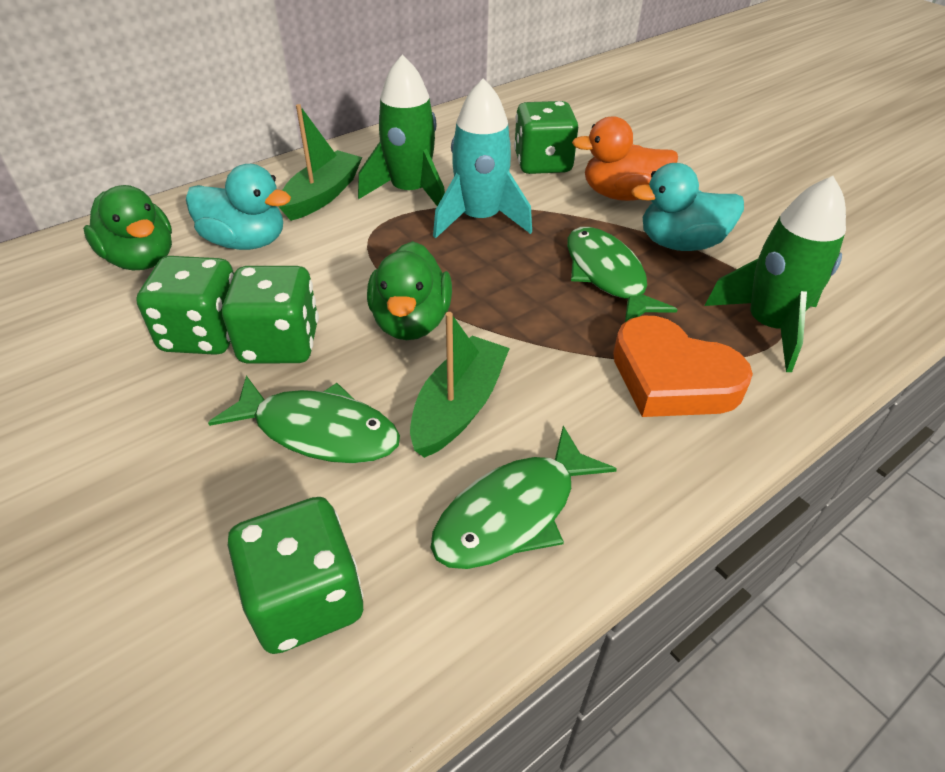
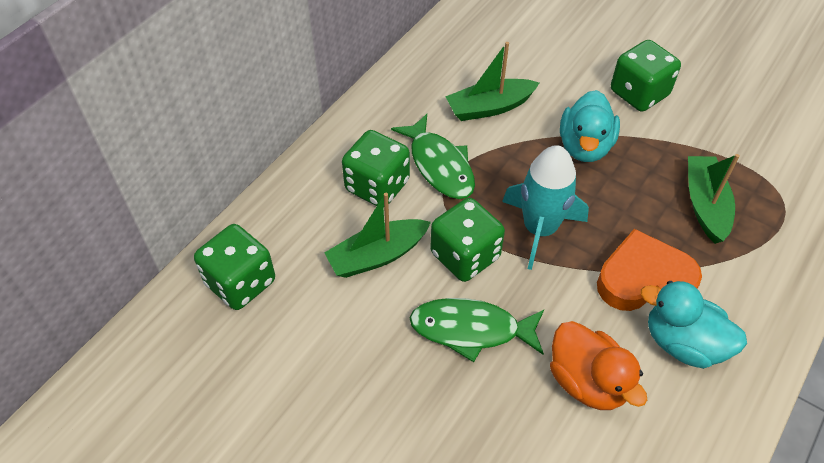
green boat: [279,104,362,221] [410,312,510,458] = 2 -> [324,193,431,278] [445,42,539,121] [688,154,740,244] = 3
green duck: [83,185,172,270] [367,241,452,340] = 2 -> none = 0
green fish: [208,375,400,463] [431,426,617,569] [567,227,678,322] = 3 -> [391,114,475,199] [410,298,544,362] = 2
green rocket: [358,55,445,206] [705,176,846,372] = 2 -> none = 0

